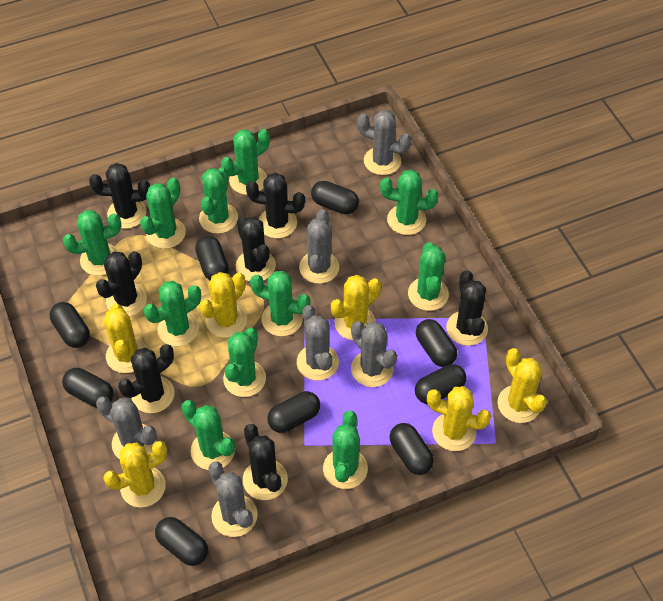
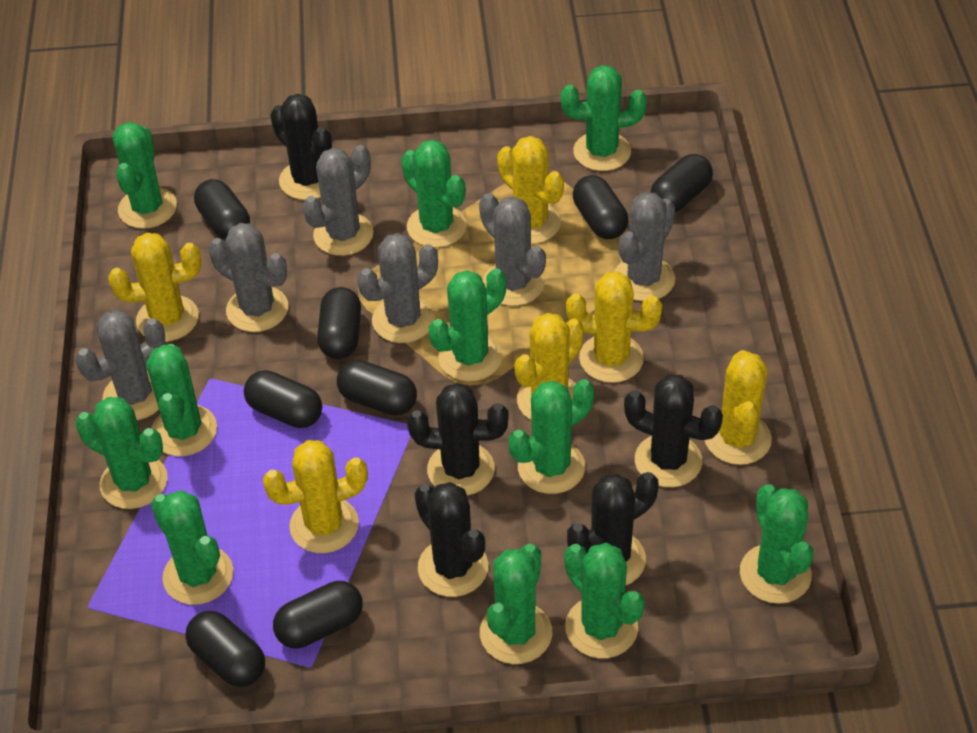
black cactus: [89,163,150,229] [96,251,147,317] [118,344,174,413] [236,216,276,282] [243,424,288,500] [246,173,305,238] [446,270,488,346] = 7 -> [270,94,332,200] [407,383,509,496] [415,482,488,597] [567,472,658,585] [624,375,723,487] = 5
black capsule: [50,302,90,348] [62,368,114,408] [155,517,208,566] [195,236,229,280] [267,391,320,433] [311,181,359,214] [390,423,434,475] [415,364,466,404] [416,319,457,367] = 9 -> [185,611,265,687] [194,179,250,240] [244,370,322,428] [273,581,363,649] [317,287,361,359] [337,360,417,416] [573,175,628,239] [650,154,713,212] = 8

